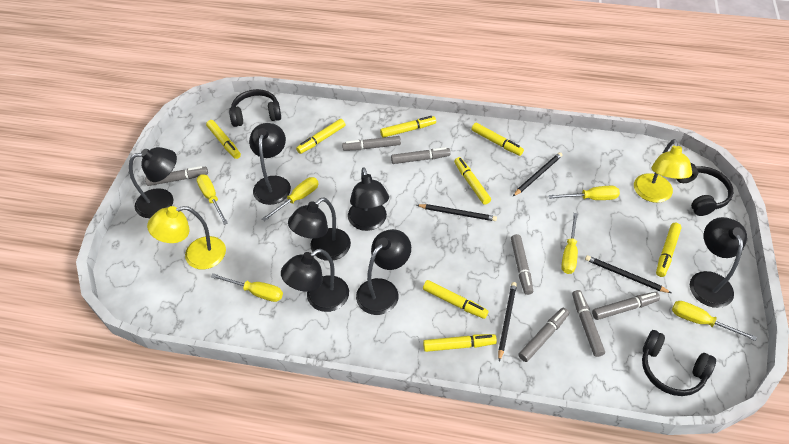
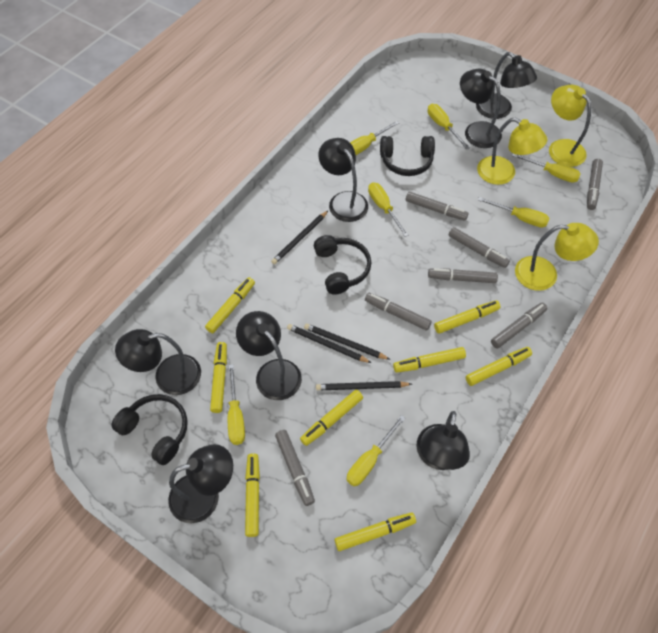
yellow lamp: [147,206,226,269] [634,139,692,203] = 2 -> [477,118,547,185] [515,223,599,291] [549,85,591,167] = 3
yellow screwdriver: [196,174,228,225] [211,274,283,302] [262,177,319,221] [549,186,620,200] [561,213,578,274] [672,301,757,341] = 6 -> [228,364,245,445] [347,415,405,486] [350,121,399,155] [368,182,408,237] [428,104,470,149] [478,197,550,228] [512,154,581,183] = 7

